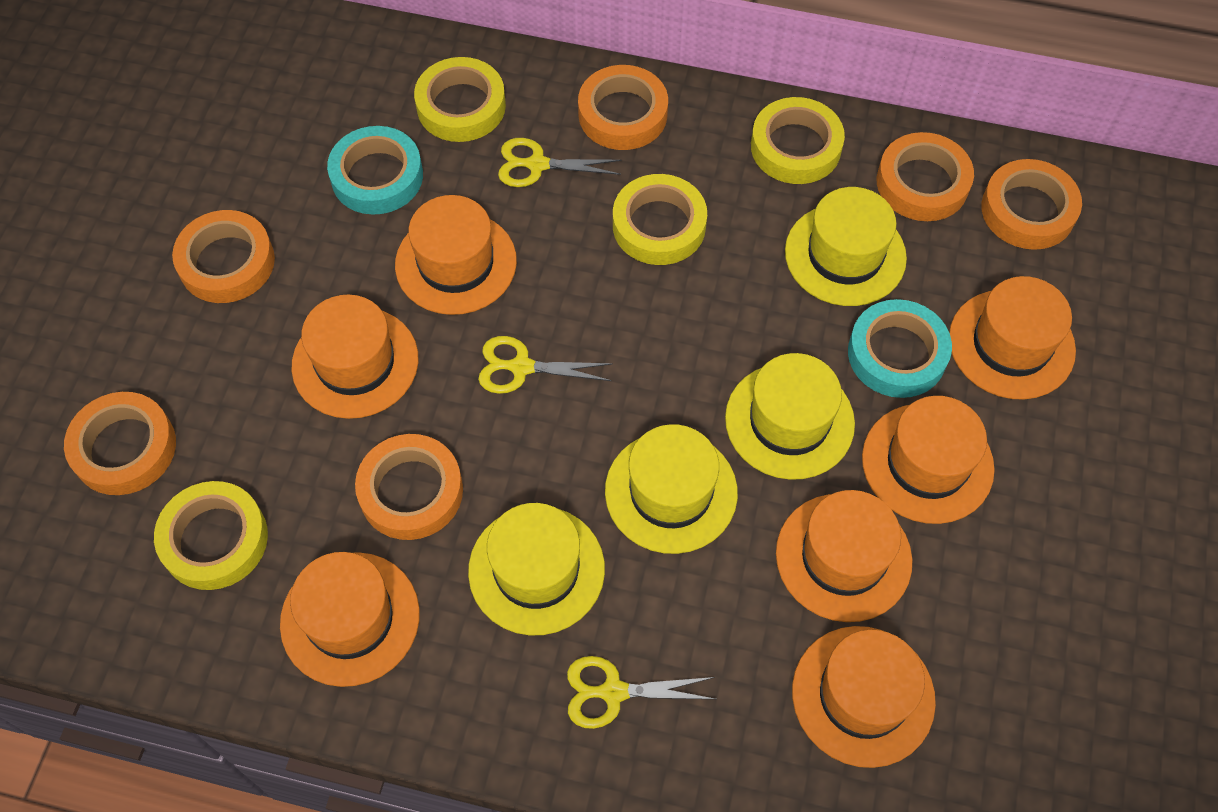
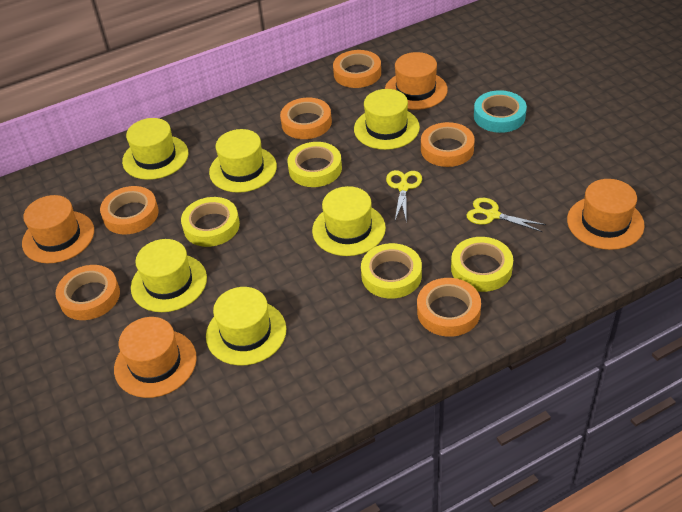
orange hat: [280,552,419,687] [292,295,418,419] [395,195,517,315] [776,490,912,622] [792,626,936,768] [862,396,995,524] [949,276,1076,400] = 7 -> [22,195,94,263] [114,317,197,398] [385,52,448,110] [567,179,645,250] = 4
turquoise tape: [327,126,423,215] [848,299,952,398] = 2 -> [474,90,527,133] = 1
yellow hat: [468,503,605,635] [605,424,738,554] [725,353,855,480] [785,187,907,306] = 4 -> [122,118,189,180] [131,239,207,312] [206,287,286,366] [209,129,277,193] [312,186,386,256] [354,89,420,150] = 6
yellow scissors: [478,336,613,394] [498,138,622,187] [567,656,715,729] = 3 -> [386,170,422,220] [467,198,546,232] = 2

